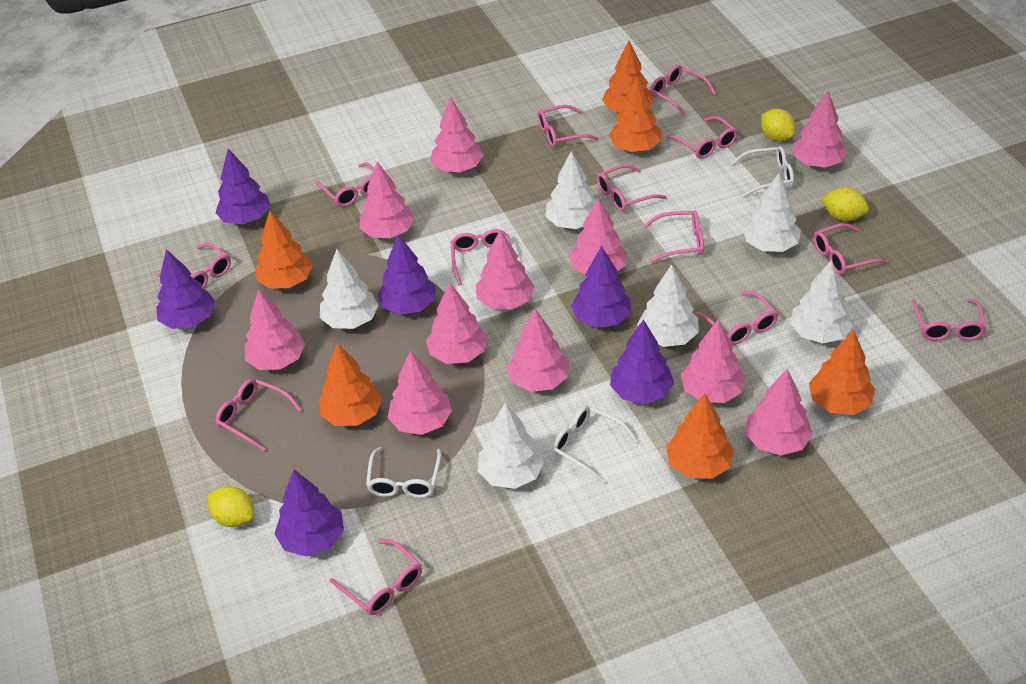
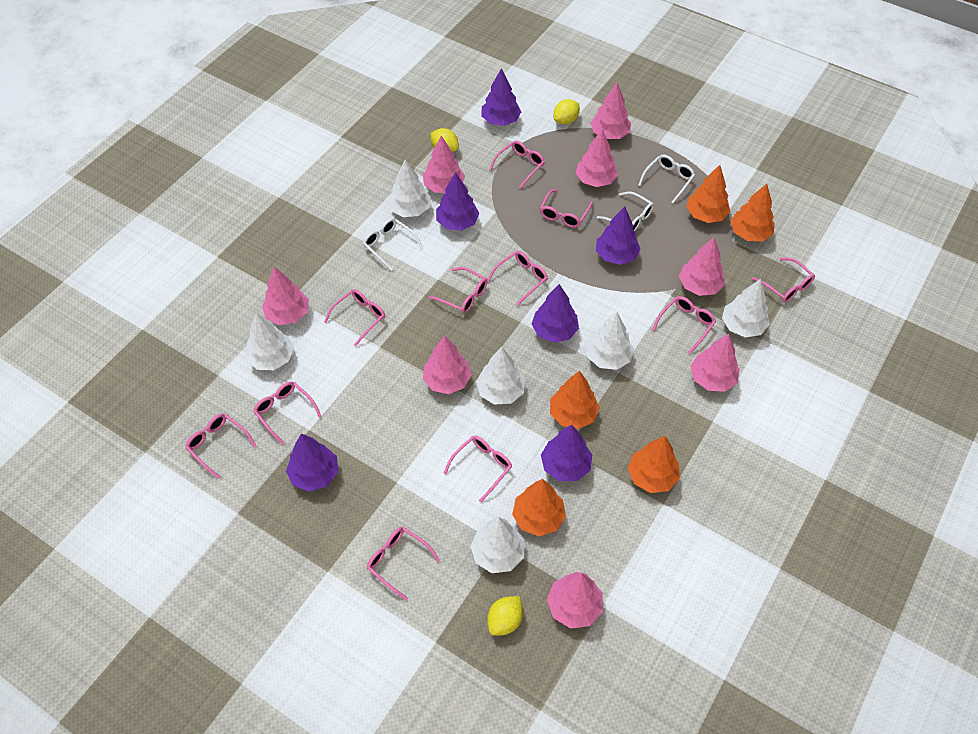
orange tree: [256,210,313,289] [319,343,382,426] [602,40,653,113] [609,77,662,152] [666,393,734,479] [809,330,875,415] = 6 -> [512,479,566,536] [550,371,600,429] [628,436,680,493] [686,165,730,223] [730,184,774,241] = 5
pink glasses: [157,243,231,289] [216,378,302,451] [316,162,374,207] [330,539,422,615] [451,229,512,285] [537,105,599,147] [597,164,667,211] [644,210,704,263] [650,65,716,116] [667,116,738,159] [696,291,778,345] [813,223,889,275] [912,299,987,341] = 13 -> [185,414,256,479] [253,381,322,445] [324,289,385,347] [367,527,440,600] [428,267,488,313] [444,436,512,502] [487,251,548,306] [489,141,545,189] [540,189,593,228] [652,296,716,354] [752,258,815,302] = 11
pink tree: [245,289,305,370] [359,161,415,238] [388,350,452,435] [426,282,487,364] [431,97,484,172] [476,230,535,310] [506,309,569,392] [569,198,627,274] [681,319,746,403] [745,369,813,456] [793,91,847,168] = 11 -> [262,267,309,325] [423,136,465,193] [423,336,472,394] [547,572,603,629] [576,129,618,187] [590,83,631,139] [679,238,725,296] [690,334,739,392] = 8

